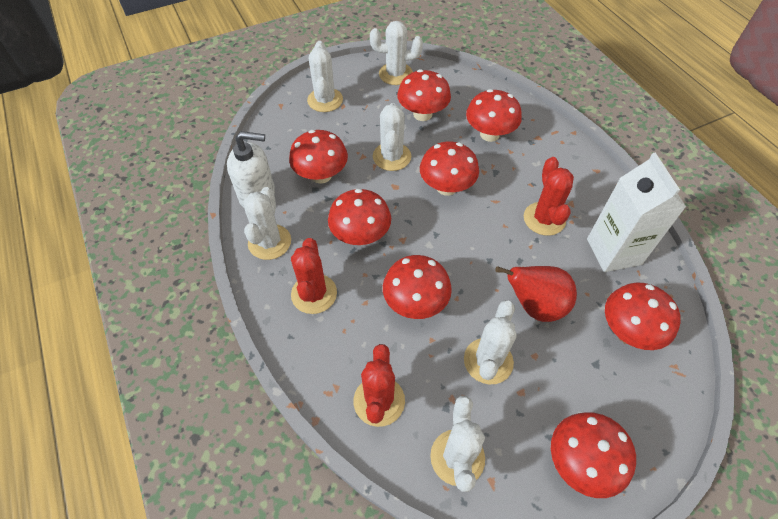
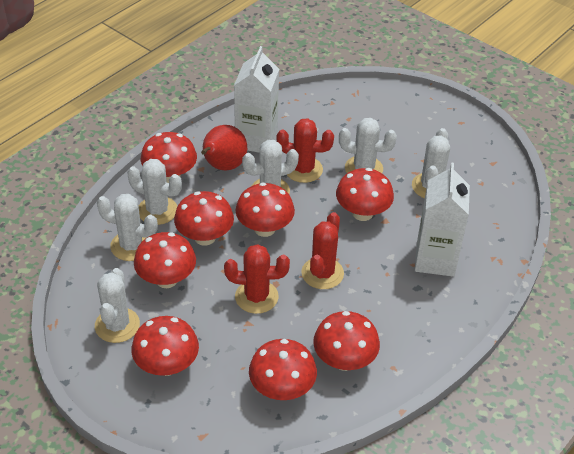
white carton: [587,153,686,272] = 1 -> [234,46,279,153] [415,163,470,277] = 2
white soap dispenser: [227,131,275,208] = 1 -> none = 0

